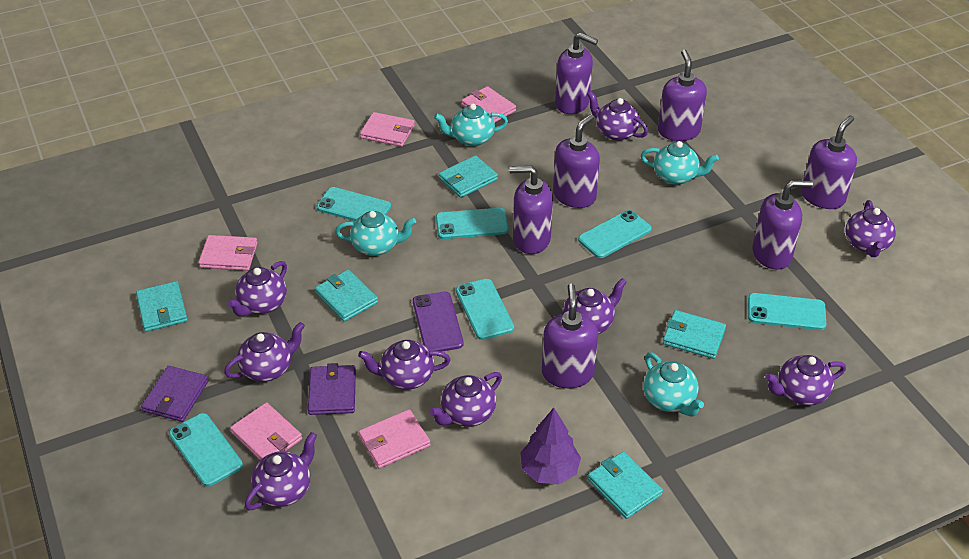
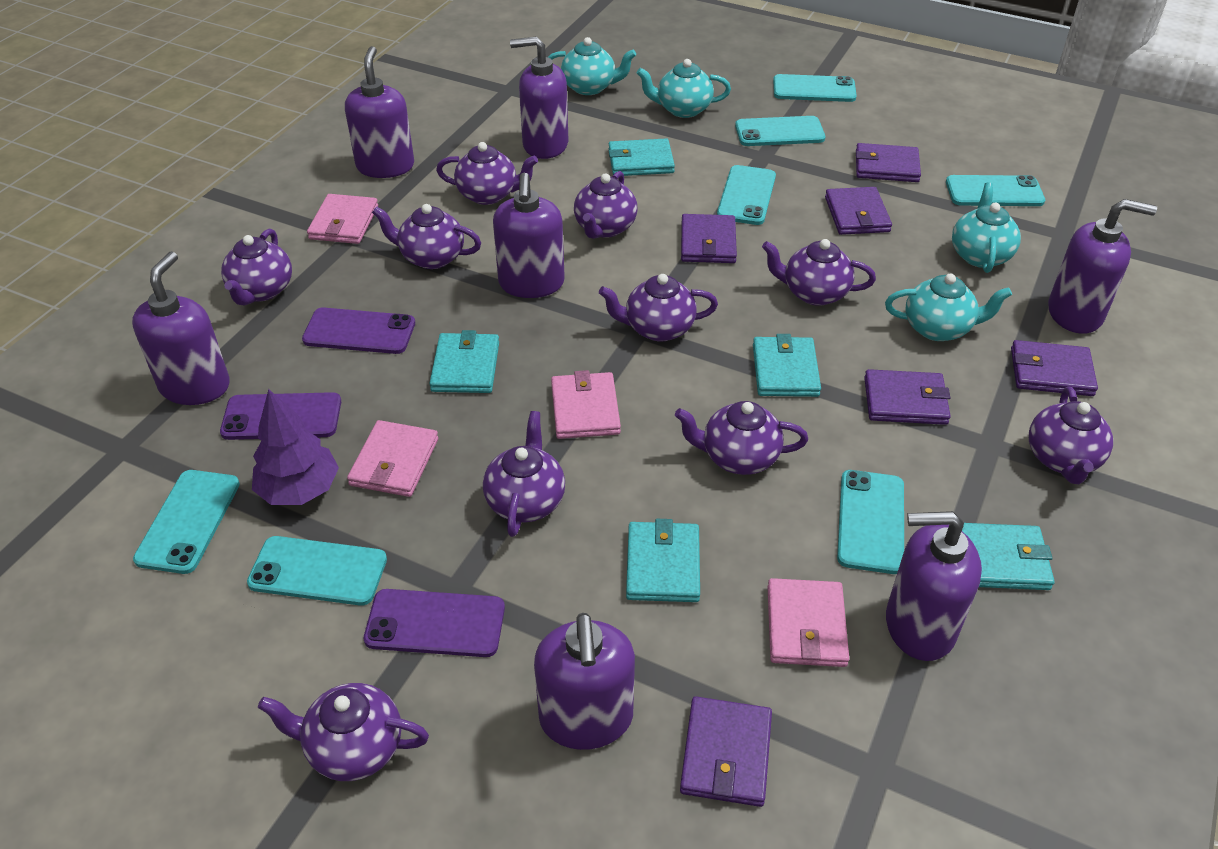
pink wallet: [198,235,257,271] [230,402,302,460] [359,409,431,468] [360,112,415,147] [461,86,516,122] = 5 -> [307,194,378,244] [347,420,438,497] [551,370,621,439] [767,578,849,667] = 4
purple phone: [413,292,464,352] = 1 -> [220,392,341,440] [302,307,415,354] [364,589,505,657] = 3
purple teapot: [224,322,305,382] [227,261,287,317] [245,432,317,511] [358,340,450,390] [429,372,502,427] [563,278,627,334] [587,91,648,141] [765,355,846,406] [846,200,896,257] = 9 -> [221,229,292,305] [258,683,429,781] [372,204,481,269] [436,142,538,205] [483,411,565,537] [574,171,637,239] [599,274,718,342] [675,401,808,475] [762,239,876,306] [1029,387,1113,484] = 10
purple wallet: [141,366,209,422] [308,363,356,415] = 2 -> [680,696,772,807] [681,214,737,263] [825,187,892,235] [856,143,921,182] [864,369,951,425] [1011,340,1098,396] = 6
turquoise phone: [169,413,243,487] [316,187,391,221] [436,208,509,239] [456,279,514,340] [578,210,652,258] [748,293,826,330] = 6 -> [133,470,240,574] [247,536,387,606] [717,165,776,225] [735,116,826,146] [773,74,857,102] [837,470,904,574] [946,175,1045,206] = 7

